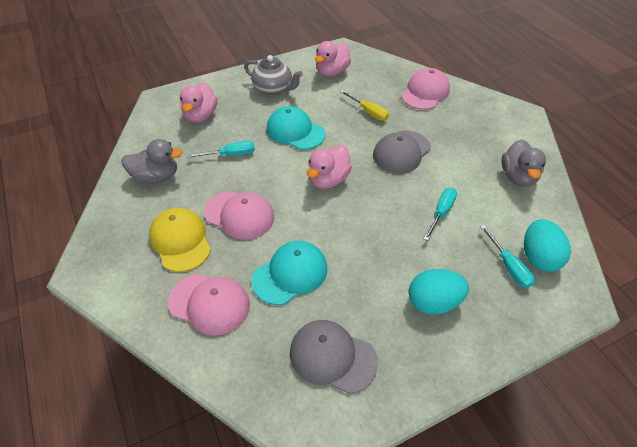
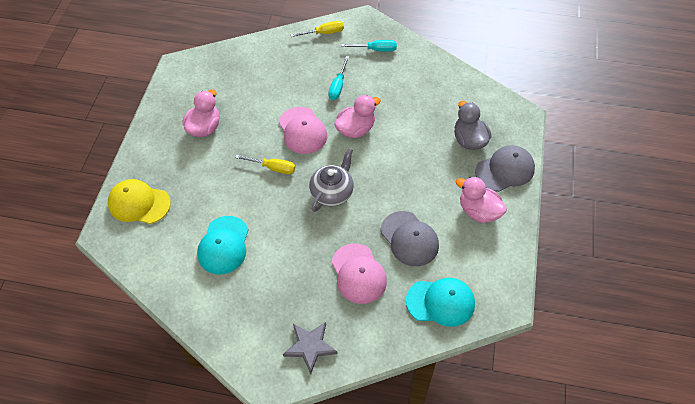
grey duck: [121,139,183,184] [501,139,546,187] = 2 -> [454,101,491,150] = 1
grey star: none = 0 -> [283,322,337,374] = 1
pink cap: [168,274,250,335] [204,191,274,240] [401,68,450,110] = 3 -> [279,107,327,154] [331,243,387,304] = 2
turquoise egg: [408,269,469,315] [524,219,571,272] = 2 -> none = 0
turquoise screwdriver: [188,141,255,158] [424,188,457,241] [480,225,535,288] = 3 -> [328,56,349,100] [341,40,397,52] = 2
yellow screwdriver: [340,90,389,121] = 1 -> [235,155,295,174] [290,21,344,37] = 2

